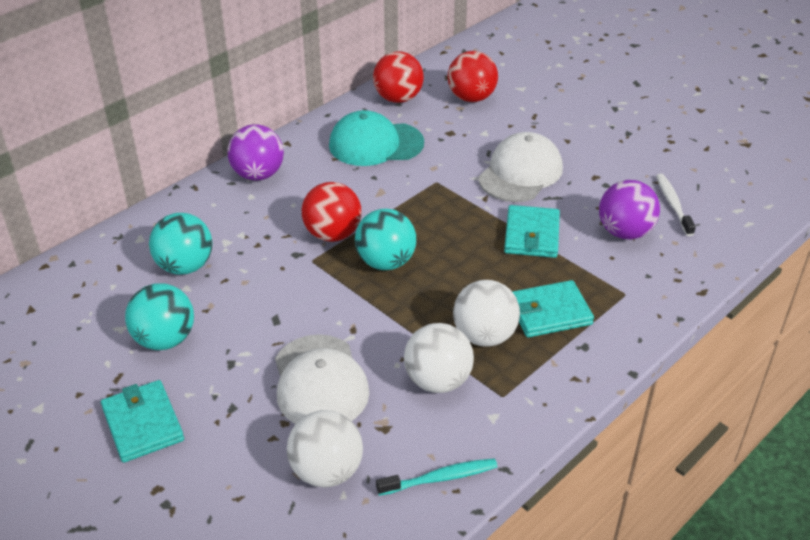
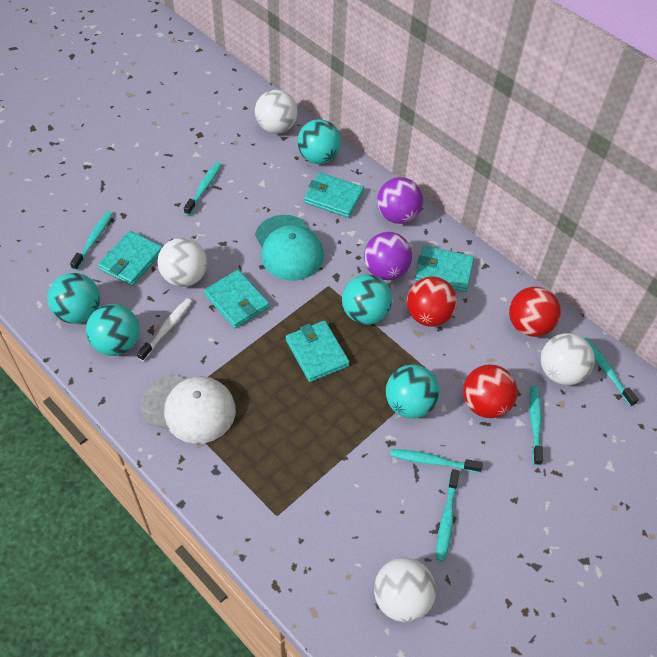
turquoise ball: [125,283,194,350] [149,213,212,275] [355,209,416,270] = 3 -> [47,273,101,324] [86,304,140,356] [297,119,341,164] [342,274,392,325] [386,365,440,419] = 5
turquoise toothbrush: [376,458,497,496] = 1 -> [70,211,113,270] [184,162,221,215] [390,449,483,473] [436,469,459,562] [530,385,543,465] [584,337,639,407] = 6
turquoise wallet: [101,380,184,463] [504,205,560,258] [512,280,594,337] = 3 -> [98,231,162,286] [204,270,269,329] [286,321,350,382] [304,172,364,218] [415,246,474,292] = 5
white ball: [287,410,363,487] [404,323,474,393] [453,280,520,347] = 3 -> [158,238,207,287] [255,90,297,134] [374,558,436,622] [541,333,595,385] = 4
white cap: [275,334,370,424] [478,132,563,202] = 2 -> [141,374,236,444] = 1

